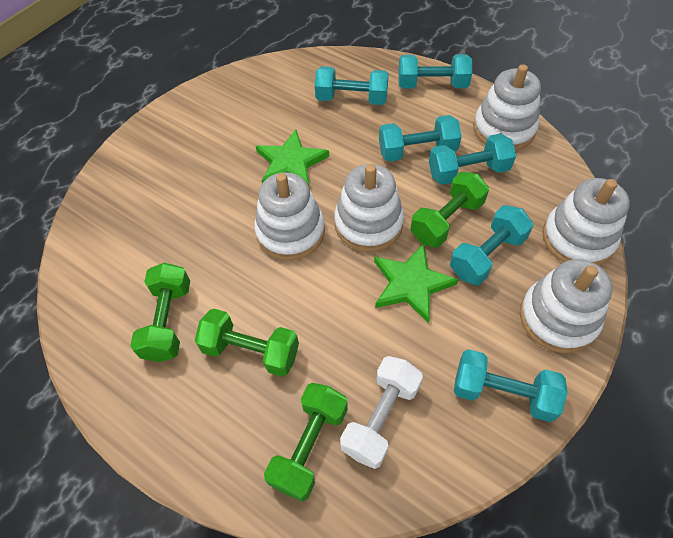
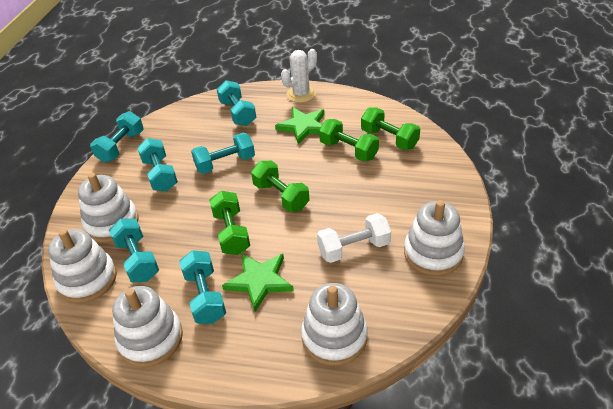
white cactus: none = 0 -> [281,49,317,103] = 1

